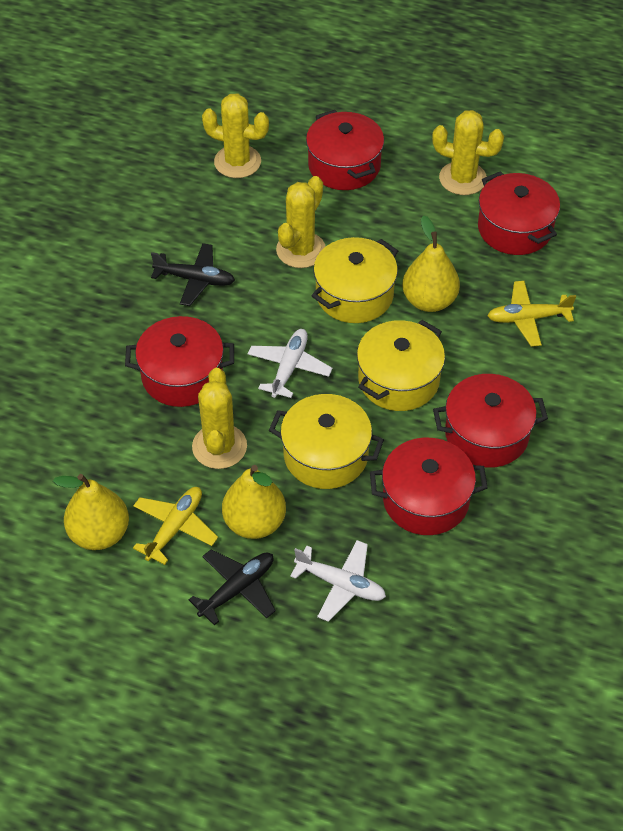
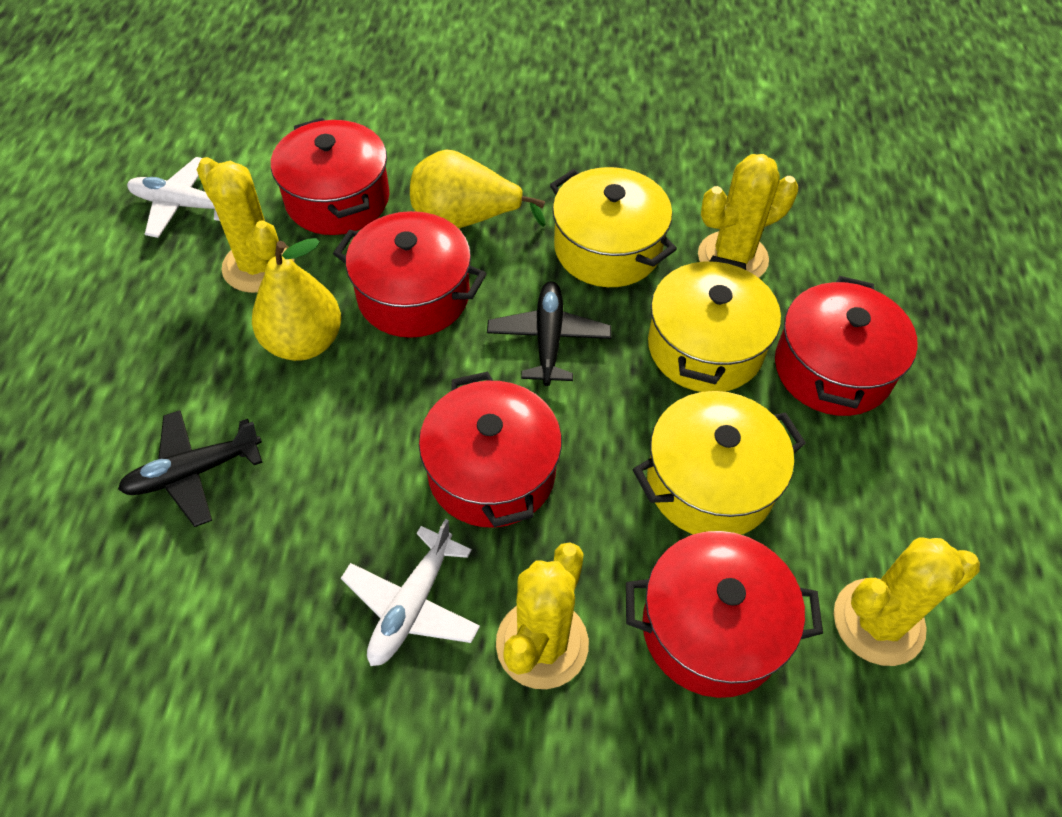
yellow pear: [53,474,129,550] [222,465,286,539] [402,216,460,312] = 3 -> [252,238,341,361] [410,149,546,229] = 2
yellow plane: [133,487,218,565] [487,281,576,347] = 2 -> none = 0

